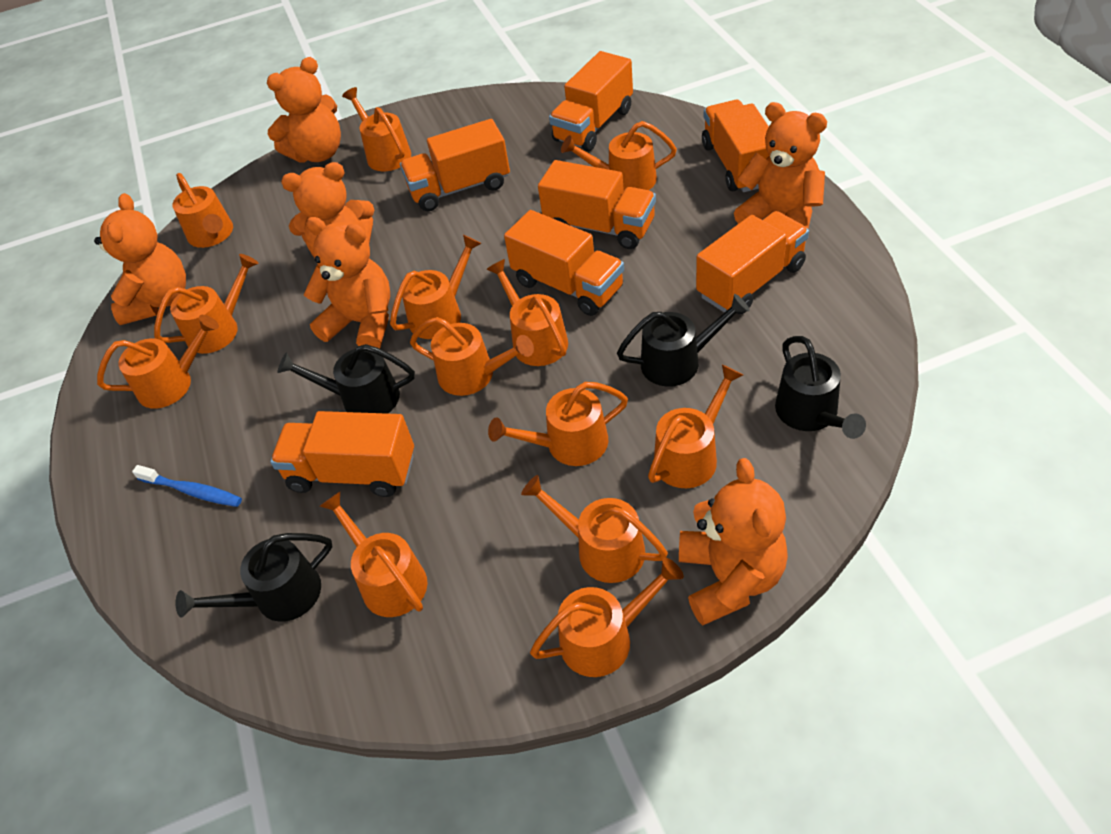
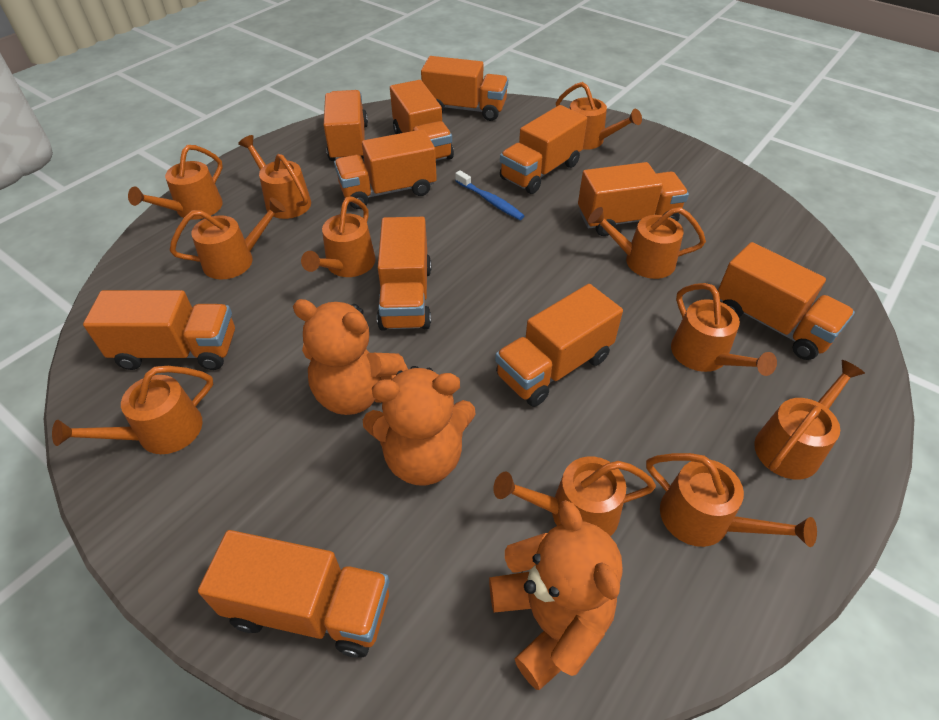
black watering can: [175,533,332,622] [277,344,415,414] [617,294,750,387] [775,336,866,439] = 4 -> none = 0
orange teddy bear: [94,193,186,325] [267,57,341,163] [281,162,374,256] [304,217,390,349] [679,458,788,626] [734,102,827,229] = 6 -> [293,299,408,415] [363,366,476,485] [489,500,623,690] = 3
orange truck: [270,411,414,497] [400,119,510,211] [504,210,624,316] [538,160,656,249] [549,51,633,151] [696,211,809,314] [702,100,769,192] = 7 -> [83,290,235,370] [198,530,389,658] [324,90,368,161] [334,129,437,209] [377,217,431,330] [390,80,454,161] [421,56,508,121] [495,284,623,407] [500,105,587,194] [578,162,689,236] [718,242,855,360] = 11
orange watering can: [97,315,219,409] [154,254,258,354] [173,173,233,248] [320,492,427,617] [342,87,411,171] [390,235,482,339] [410,317,534,396] [487,259,568,366] [488,382,628,466] [521,475,668,583] [530,557,684,677] [561,121,677,190] [648,365,743,488] = 13 -> [52,366,213,454] [128,145,223,220] [170,197,286,279] [238,135,311,219] [301,196,376,277] [493,456,656,536] [556,82,642,150] [588,207,706,279] [646,453,817,547] [671,283,777,376] [754,360,865,480] = 11

